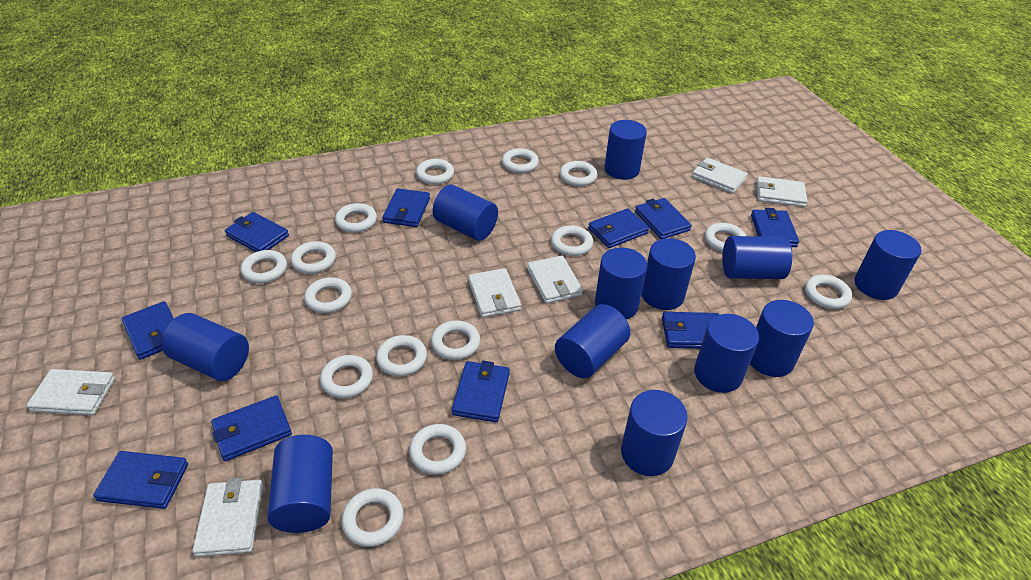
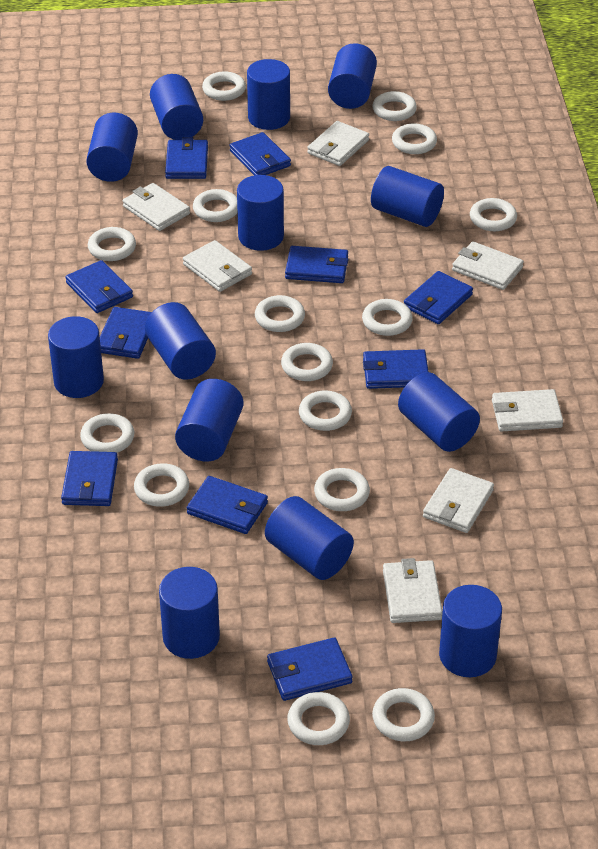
blue cylinder: [162,313,249,381] [267,435,333,533] [433,185,498,241] [555,304,630,378] [595,247,647,319] [604,120,647,180] [621,390,688,476] [642,238,696,310] [694,314,759,393] [722,236,792,279] [750,300,814,377] [854,230,921,300] = 12 -> [48,316,104,398] [86,113,138,182] [145,302,216,380] [150,74,203,140] [159,567,220,659] [175,379,244,462] [237,175,284,251] [247,59,290,130] [265,496,354,580] [328,43,377,109] [371,166,444,227] [398,372,480,452] [439,585,502,677] = 13
white wallet: [26,369,115,415] [192,478,263,557] [468,268,521,318] [527,255,583,304] [692,158,748,194] [756,176,808,207] = 6 -> [123,183,190,231] [183,240,252,292] [307,121,369,166] [383,558,443,623] [423,468,494,533] [452,241,524,290] [492,389,563,432] = 7

